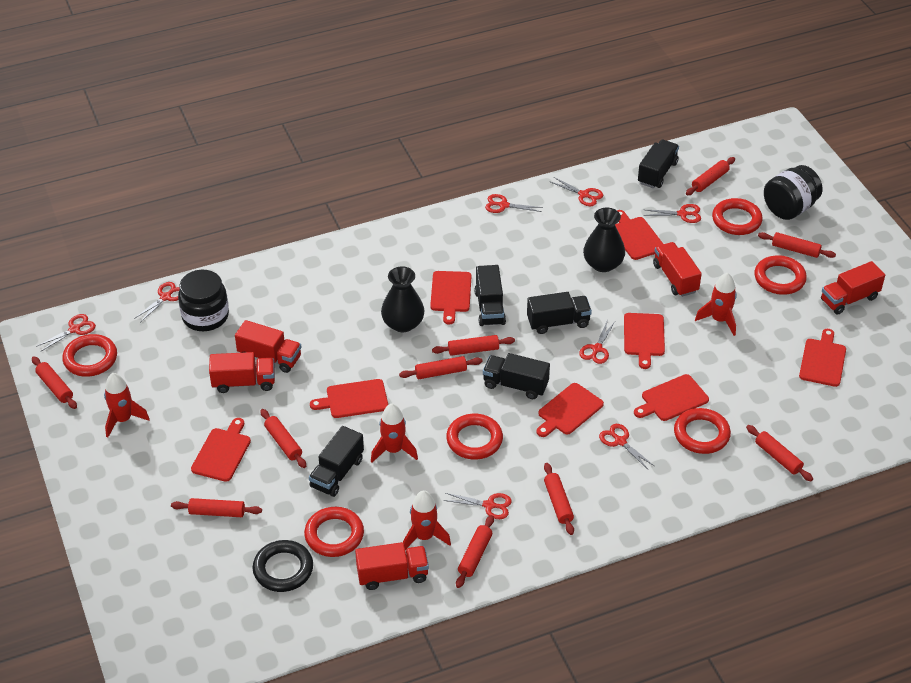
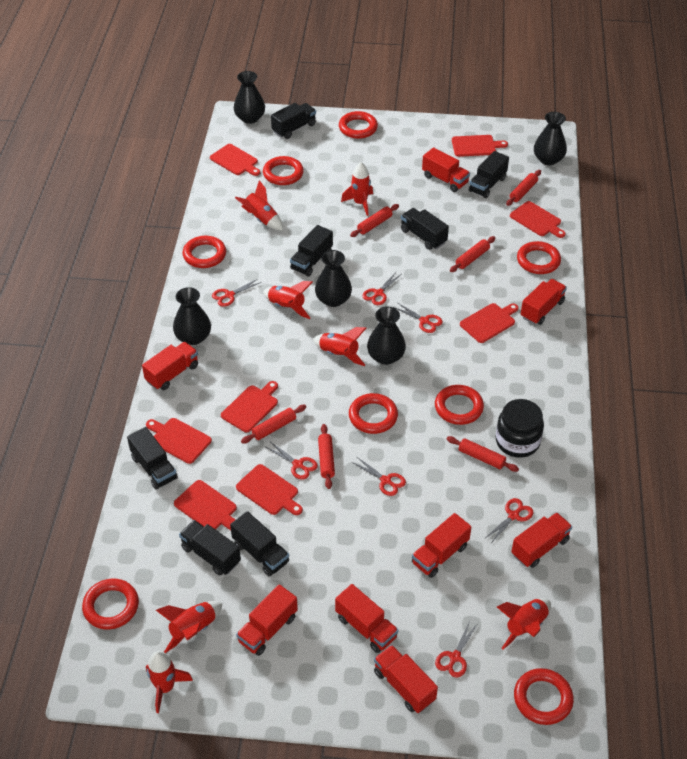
black jar: [178,270,229,331] [764,165,823,220] = 2 -> [496,399,544,458] = 1
black ring: [253,540,313,592] = 1 -> none = 0
black truck: [309,426,364,497] [475,265,506,326] [483,353,550,399] [527,292,592,334] [638,139,679,188] = 5 -> [127,427,178,490] [179,520,241,576] [230,511,289,576] [271,103,316,139] [290,225,333,277] [401,208,449,250] [469,151,509,198] = 7
black vase: [381,266,424,332] [583,207,625,272] = 2 -> [173,287,211,345] [234,71,265,124] [315,250,352,307] [367,307,406,365] [534,112,567,165] = 5
red ring: [62,334,117,377] [304,507,364,557] [446,414,503,459] [674,408,731,454] [712,198,763,235] [754,255,807,295] = 6 -> [82,579,139,630] [182,236,226,268] [263,156,304,185] [339,111,378,139] [349,393,398,434] [435,385,484,425] [514,668,574,725] [517,241,561,274] = 8
red rocket: [104,373,150,438] [371,403,418,463] [403,490,451,550] [695,273,737,336] = 4 -> [146,651,193,713] [156,601,222,653] [235,180,283,230] [263,281,313,319] [313,327,366,366] [341,162,373,216] [497,598,551,650] = 7
red rolling pin: [32,356,77,409] [171,498,262,517] [260,409,306,468] [399,356,483,379] [432,335,515,356] [456,515,494,588] [544,463,574,535] [686,157,735,195] [746,425,813,481] [758,232,836,258] = 10 -> [241,405,306,444] [318,424,335,489] [350,204,399,237] [447,436,519,472] [450,236,495,272] [506,170,541,206] = 6
red scissors: [36,314,96,351] [134,282,180,322] [443,493,512,519] [485,194,543,213] [551,177,603,206] [579,320,615,364] [599,424,654,469] [644,204,701,223] = 8 -> [212,279,262,307] [266,442,318,480] [352,457,406,496] [362,272,401,305] [394,303,443,333] [435,621,478,678] [485,498,533,542] = 7
red truck: [209,352,275,393] [235,320,301,373] [355,542,429,590] [653,242,702,297] [821,261,885,315] = 5 -> [142,342,198,390] [236,584,298,656] [335,584,398,653] [374,645,438,713] [412,513,471,578] [422,147,470,192] [511,512,572,568] [521,279,567,325] = 8

